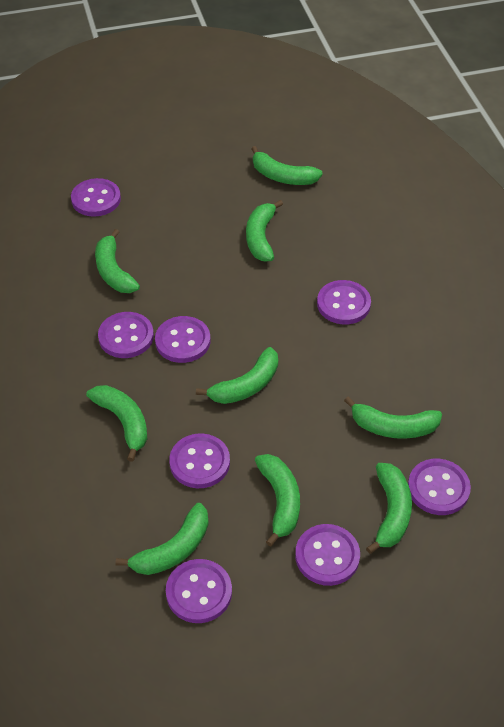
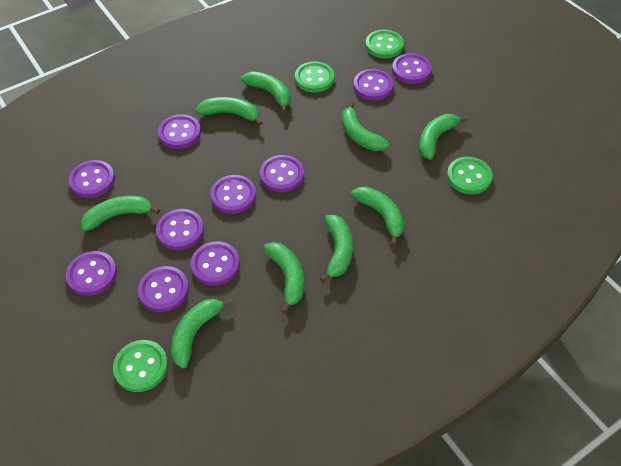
green button: none = 0 -> [113,340,168,392] [295,62,334,92] [365,30,404,58] [447,157,493,194] = 4
purple button: [71,178,121,217] [98,312,154,358] [155,316,210,363] [166,559,232,623] [169,433,230,488] [295,524,360,586] [317,280,371,324] [408,459,471,515] = 8 -> [66,251,117,296] [69,160,115,198] [138,266,189,312] [156,209,204,250] [158,114,201,149] [191,241,240,285] [210,175,256,214] [260,155,304,192] [353,69,394,100] [392,53,432,84] = 10

